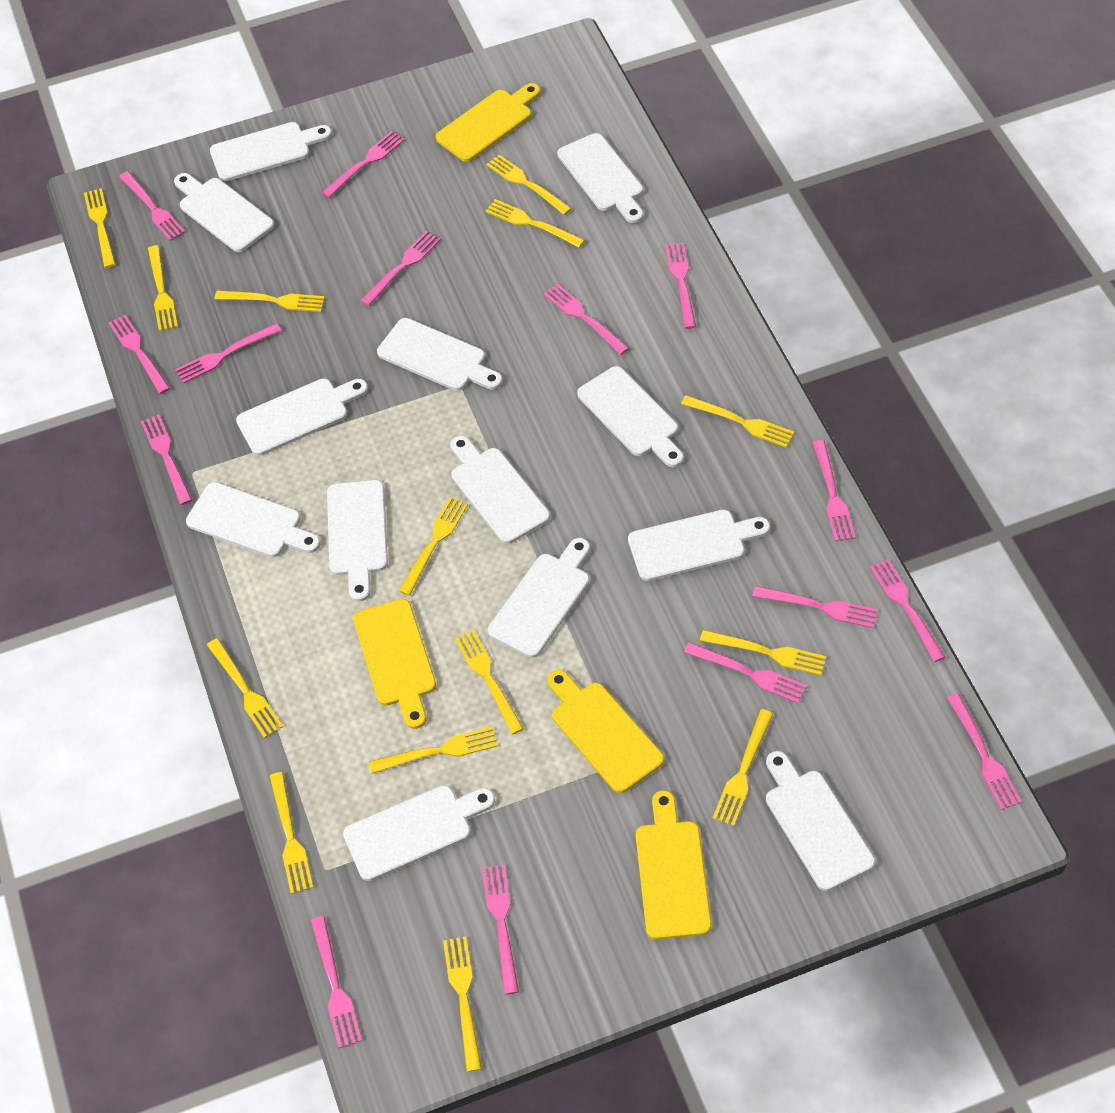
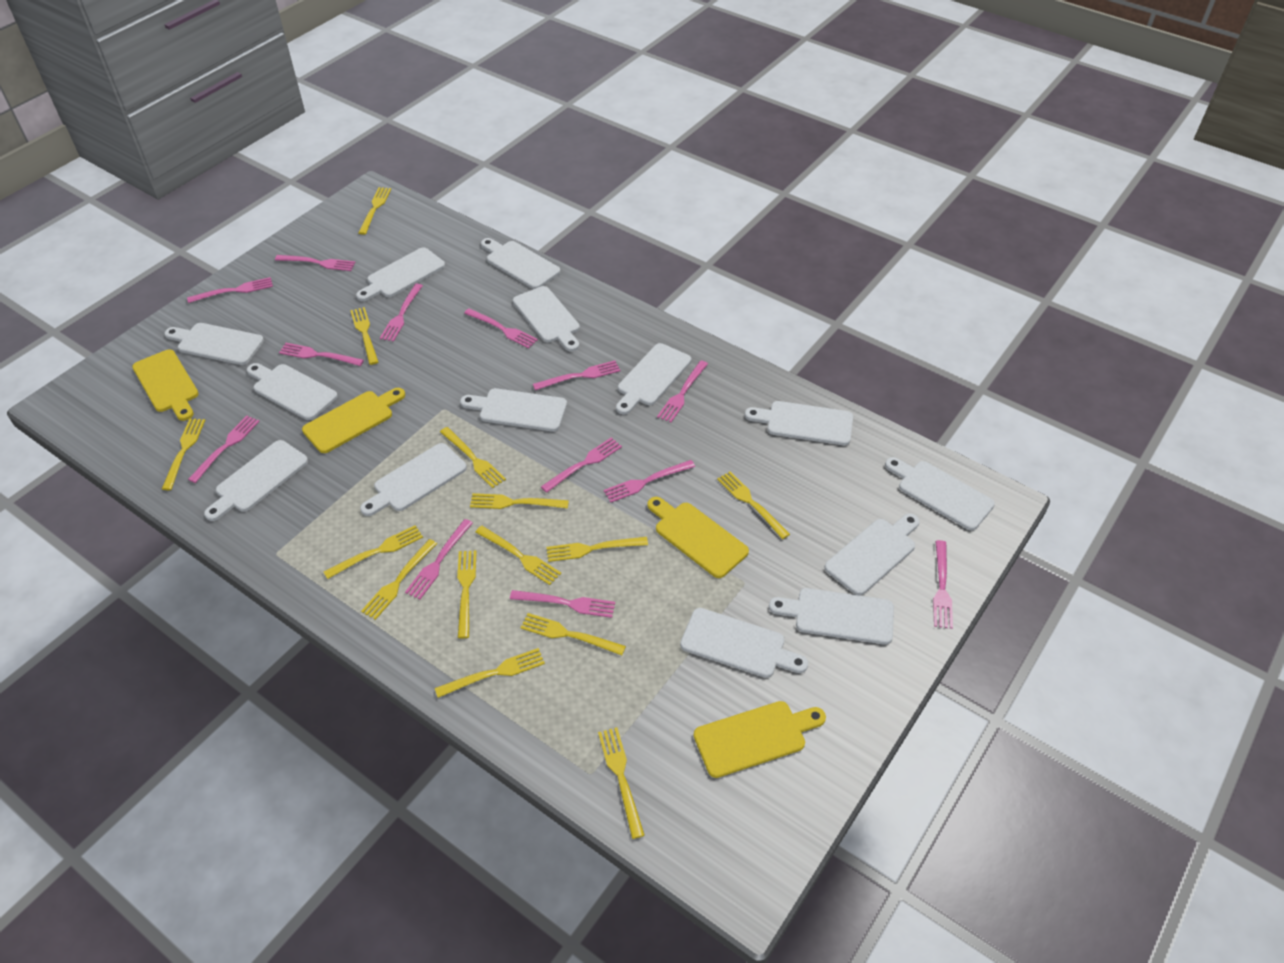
pink fork: [108,314,170,394] [119,171,185,241] [141,414,192,505] [175,323,282,383] [310,916,362,1048] [322,131,405,198] [361,231,441,306] [482,865,519,995] [543,283,629,355] [665,242,696,329] [684,642,807,704] [752,586,878,628] [812,440,856,541] [870,559,945,662] [947,693,1022,810] = 15 -> [187,277,273,303] [188,416,260,483] [275,255,356,271] [279,343,364,366] [380,284,423,342] [405,519,473,599] [464,308,538,348] [510,590,615,618] [533,360,620,390] [541,437,622,493] [604,460,695,502] [657,360,708,422] [933,540,953,629] = 13
white cutting board: [174,173,274,252] [186,482,321,557] [210,122,332,181] [236,378,368,456] [327,480,388,601] [343,785,495,881] [377,318,502,391] [450,436,550,544] [488,538,590,658] [558,133,643,223] [577,366,684,467] [628,510,770,581] [766,751,875,891] = 13 -> [164,323,264,365] [204,440,308,521] [247,363,338,420] [356,247,445,301] [360,443,467,516] [460,388,567,431] [481,238,560,289] [513,286,580,351] [616,343,691,414] [680,608,808,678] [745,401,853,445] [769,588,894,645] [824,513,920,595] [885,457,995,530] = 14

